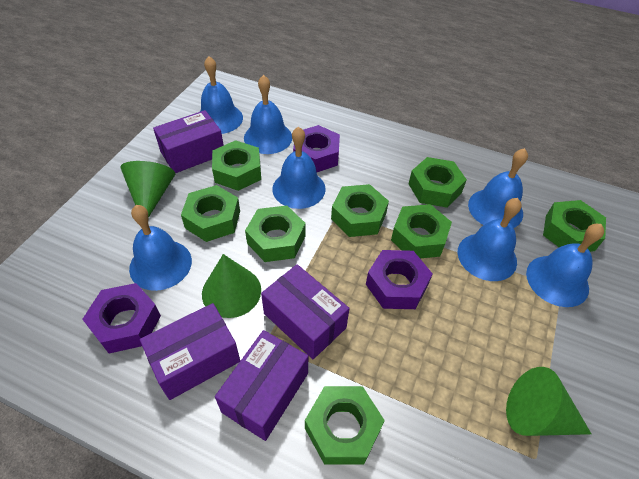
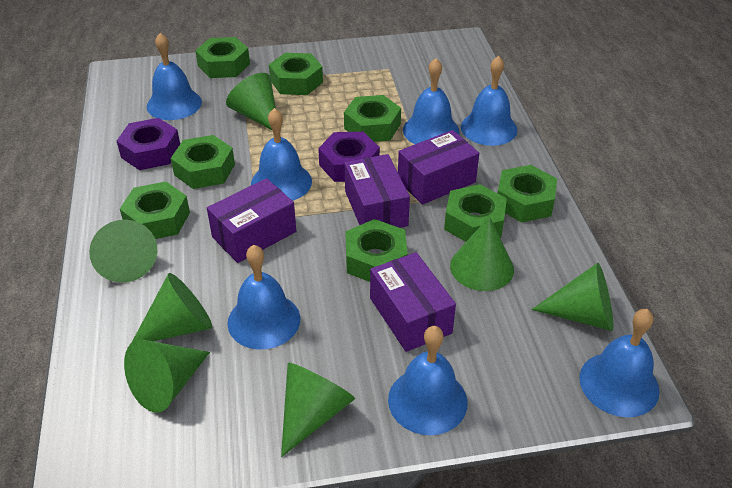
green cone: [120,161,175,218] [202,254,261,318] [506,367,591,436] = 3 -> [89,220,157,283] [124,339,210,413] [131,273,212,343] [226,73,276,130] [281,363,355,457] [450,217,514,291] [532,263,613,331] = 7
purple nut: [82,283,161,353] [293,125,340,172] [366,250,433,309] = 3 -> [117,118,180,170] [318,132,380,182] = 2

